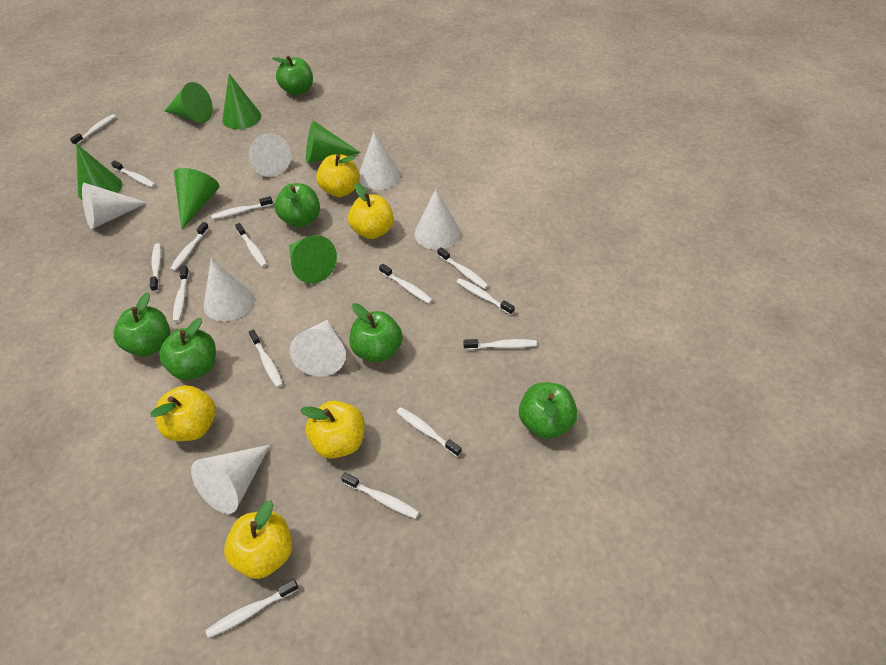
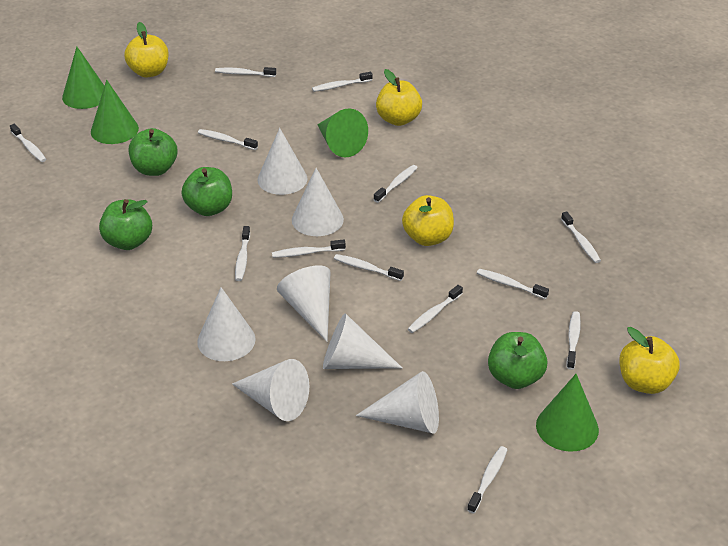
green apple: [114,292,170,357] [159,318,216,380] [272,55,313,95] [275,183,320,227] [350,303,403,363] [519,382,578,439] = 6 -> [99,199,152,250] [129,128,177,176] [181,167,232,216] [488,332,548,389] = 4
green cone: [76,144,122,200] [165,82,213,123] [174,168,219,229] [222,74,261,129] [289,235,337,284] [306,121,361,163] = 6 -> [62,47,104,109] [91,80,139,144] [317,108,368,158] [536,374,599,452] = 4
white toothbrush: [70,114,116,146] [111,160,156,188] [150,243,161,292] [170,222,209,271] [173,266,189,322] [205,579,299,638] [211,196,273,219] [235,223,267,267] [249,329,283,388] [341,473,419,519] [379,263,433,304] [397,407,462,457] [438,247,489,289] [457,278,515,315] [463,339,537,350] = 15 -> [10,124,46,162] [198,129,258,150] [215,67,276,77] [235,226,250,281] [272,240,346,258] [312,72,372,92] [334,254,404,281] [374,165,418,203] [408,285,463,333] [467,446,508,513] [477,269,549,299] [561,212,601,263] [566,311,581,370] = 13
yellow apple: [150,385,216,441] [224,500,292,579] [301,401,365,458] [316,154,360,197] [348,183,394,239] = 5 -> [124,22,169,78] [376,69,422,126] [402,195,454,246] [619,327,679,394] = 4

